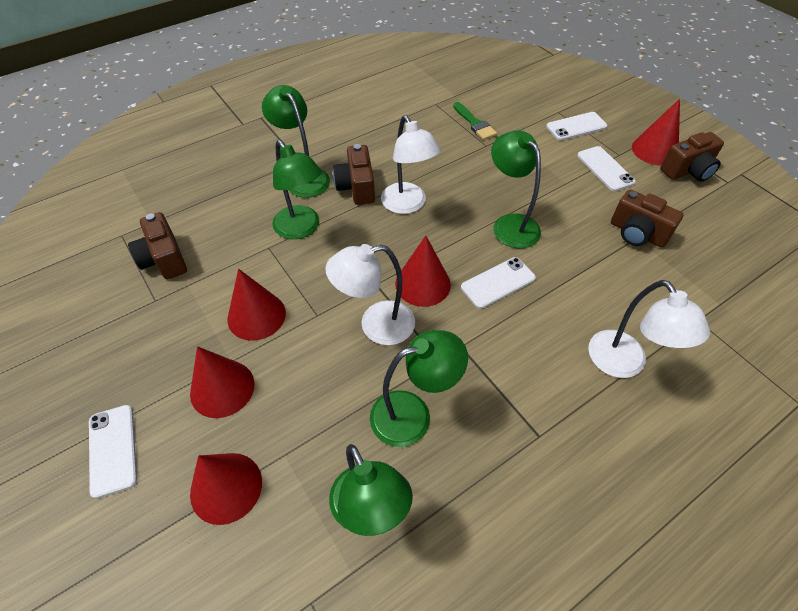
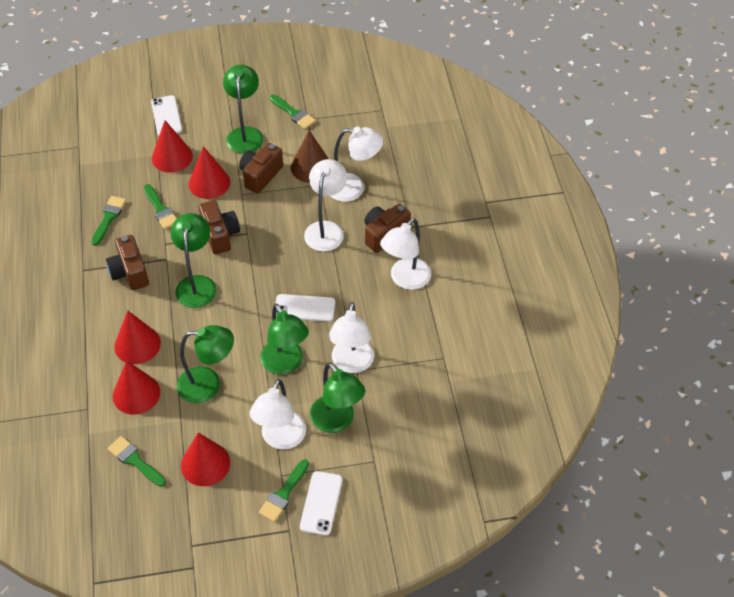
brown cone: none = 0 -> [291,130,328,183] = 1
green brush: [453,102,497,140] = 1 -> [91,196,126,246] [108,436,166,487] [144,184,177,229] [259,459,309,522] [270,95,316,129] = 5
white lamp: [325,244,415,345] [381,115,441,214] [588,280,710,378] = 3 -> [250,379,306,449] [304,159,347,252] [329,302,374,373] [330,127,383,202] [380,218,431,290] = 5
white phone: [89,405,137,499] [461,257,536,309] [546,112,607,141] [577,146,636,191] = 4 -> [151,95,182,135] [275,294,335,322] [300,471,342,536] = 3

